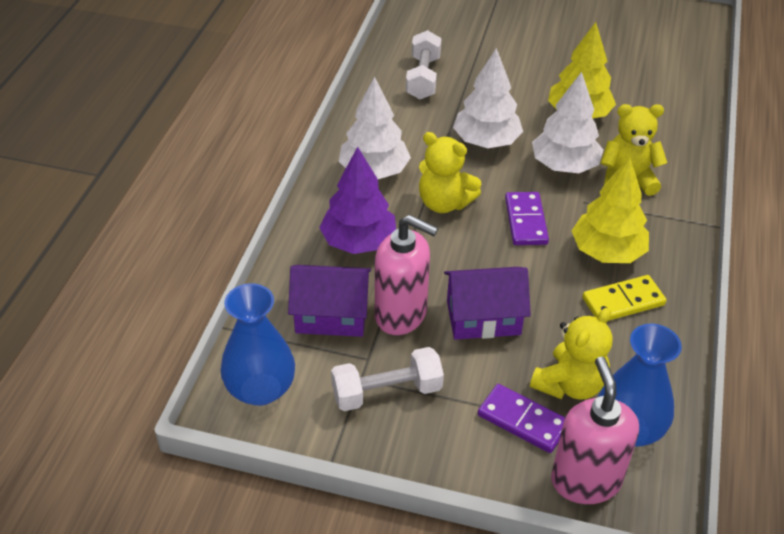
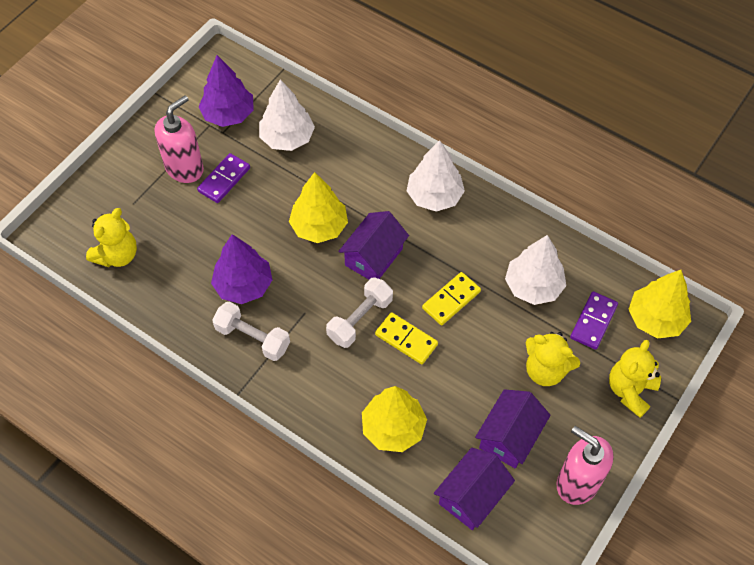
blue vase: [220,283,295,406] [598,324,682,447] = 2 -> none = 0
purple house: [288,265,371,337] [444,267,531,340] = 2 -> [338,211,409,280] [434,448,515,530] [475,389,551,469] = 3
purple tree: [319,147,396,254] = 1 -> [198,55,254,127] [211,234,273,304] = 2
yellow domino: [582,275,666,320] = 1 -> [375,312,438,364] [422,272,481,325] = 2
yellow tree: [548,22,616,118] [572,158,649,263] = 2 -> [289,172,348,243] [362,386,427,452] [628,270,691,338] = 3

